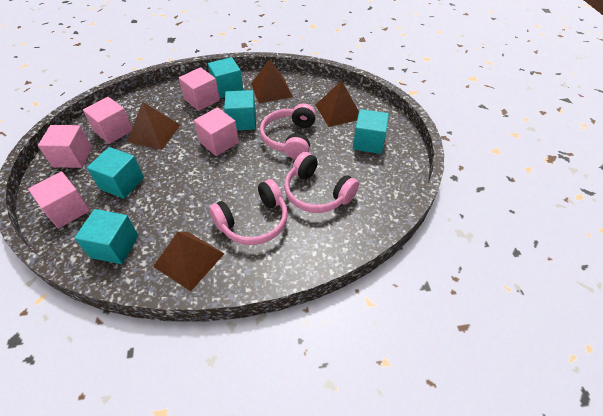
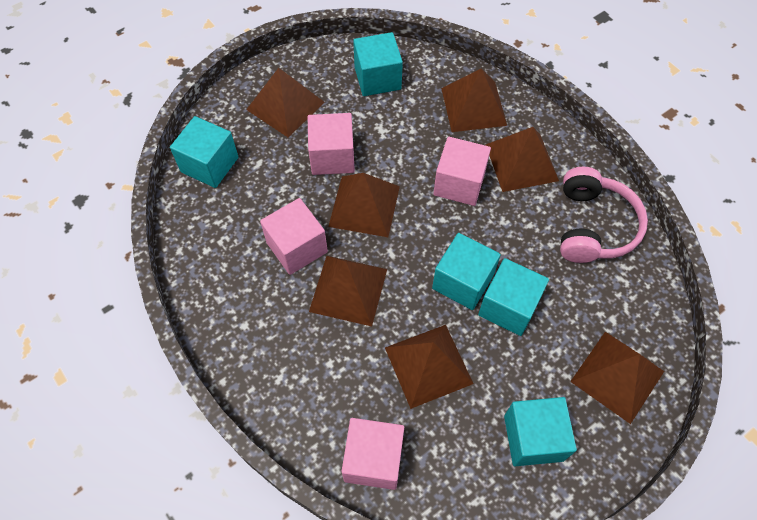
brown pyramid: [127,102,180,150] [153,232,224,291] [251,59,293,103] [316,80,359,127] = 4 -> [246,68,325,137] [309,256,387,327] [328,173,400,237] [385,325,474,409] [441,69,507,132] [486,127,559,192] [570,332,664,424] = 7
pink cube: [28,172,90,229] [38,125,92,168] [83,97,132,144] [179,67,220,111] [194,107,239,156] = 5 -> [260,198,328,275] [308,113,355,175] [342,418,404,490] [433,137,491,206] = 4
pink headphones: [209,179,288,245] [260,103,316,159] [284,152,359,213] = 3 -> [560,167,648,263] = 1

